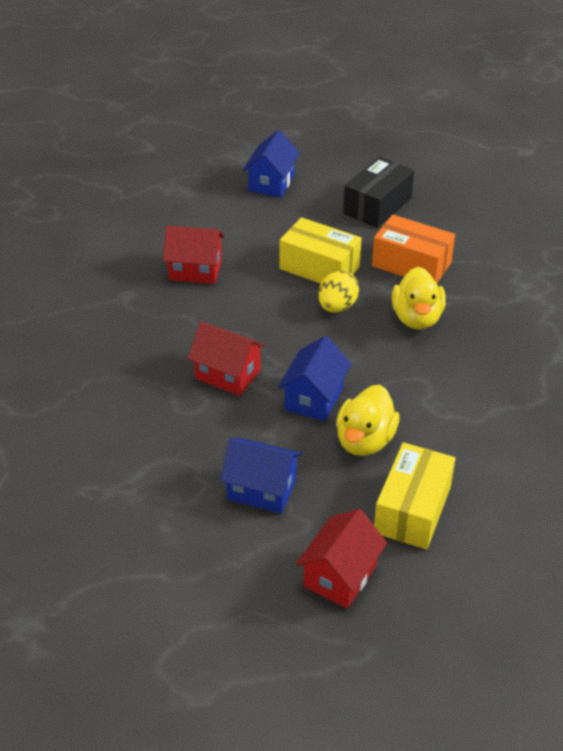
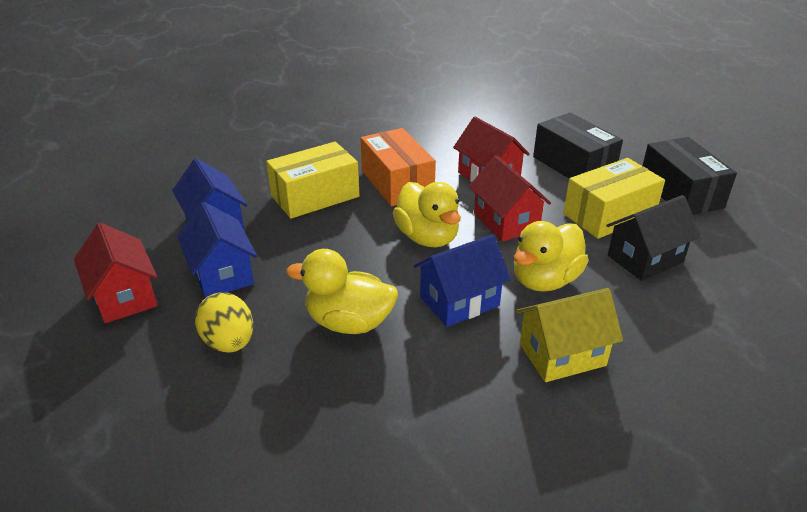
black box: [343,157,414,228] = 1 -> [533,113,623,178] [642,137,737,215] = 2
black house: none = 0 -> [606,195,701,281] = 1
yellow duck: [336,385,400,456] [392,267,446,330] = 2 -> [286,249,398,334] [393,182,461,247] [514,221,589,292] = 3
yellow house: none = 0 -> [516,288,623,382] = 1

